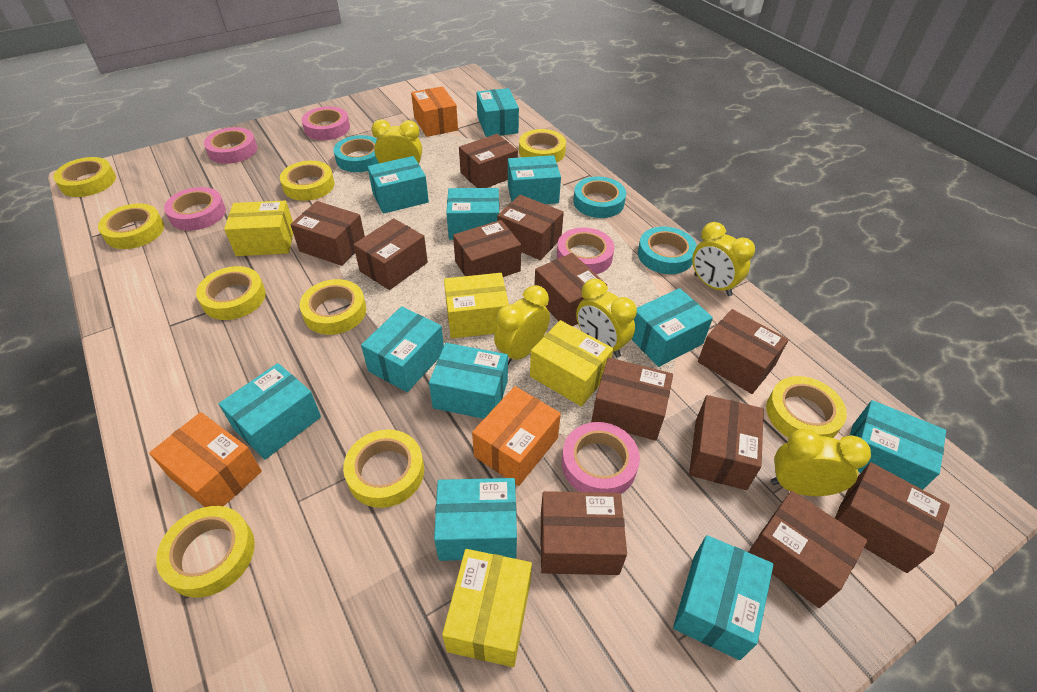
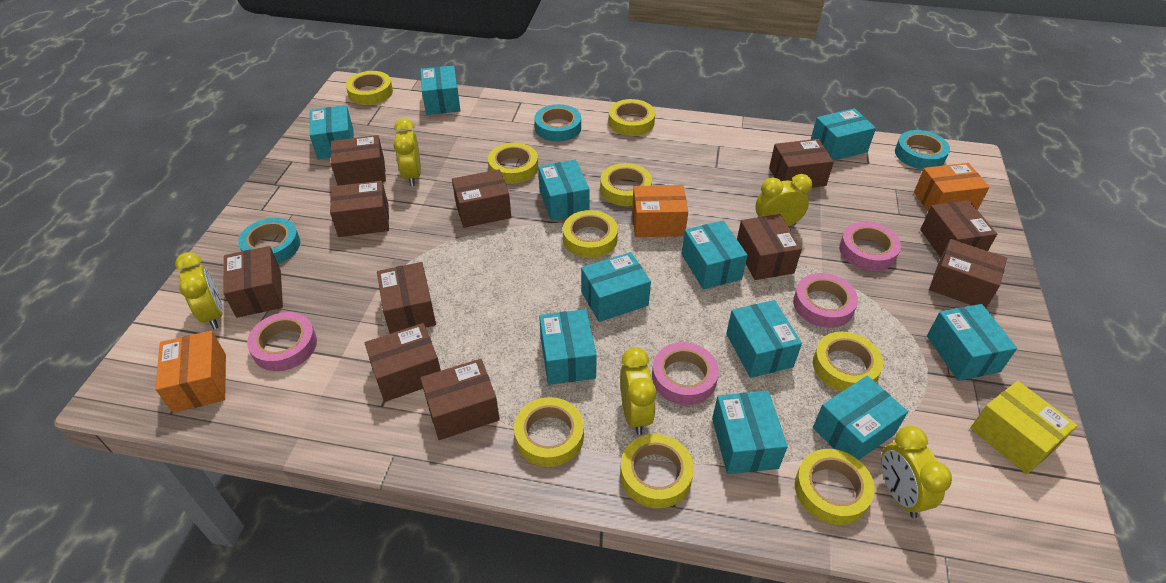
brown box: [290,201,365,266] [353,218,428,290] [453,220,521,277] [459,134,518,188] [497,195,564,260] [534,253,607,326] [540,491,627,575] [591,357,673,441] [689,395,764,490] [698,309,789,394] [748,490,868,608] [835,462,950,573] = 12 -> [223,246,283,318] [330,181,389,237] [331,135,386,186] [365,323,441,402] [377,262,436,334] [420,359,500,440] [452,169,511,228] [737,214,802,280] [769,139,834,188] [920,200,997,257] [929,239,1007,308] = 11
pink tape: [164,187,226,231] [204,127,257,164] [302,106,350,140] [557,227,614,274] [562,422,640,494] = 5 -> [247,312,317,371] [652,342,719,405] [793,273,858,328] [839,222,901,271] = 4
yellow box: [224,201,293,256] [442,549,532,667] [444,273,509,338] [530,320,613,407] = 4 -> [970,381,1077,474] = 1

